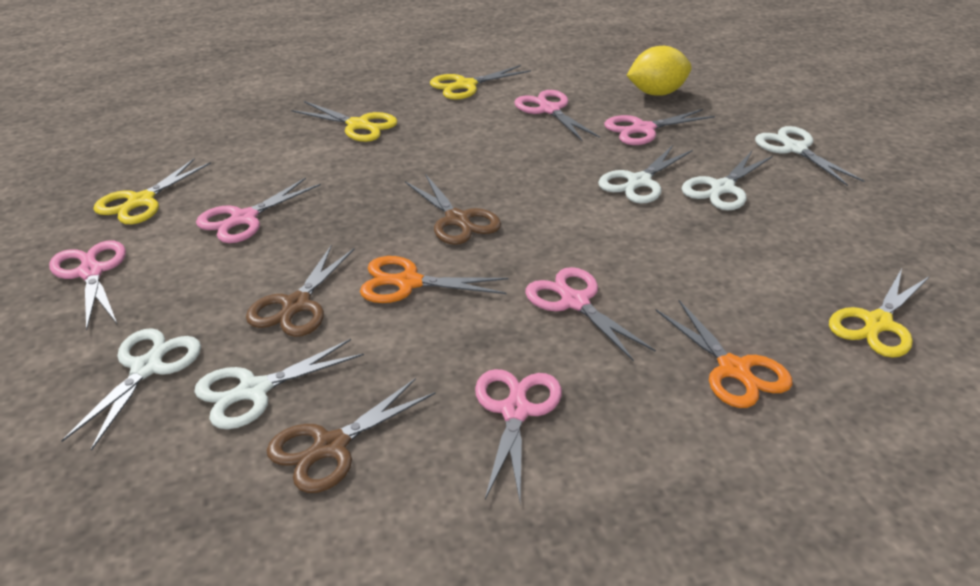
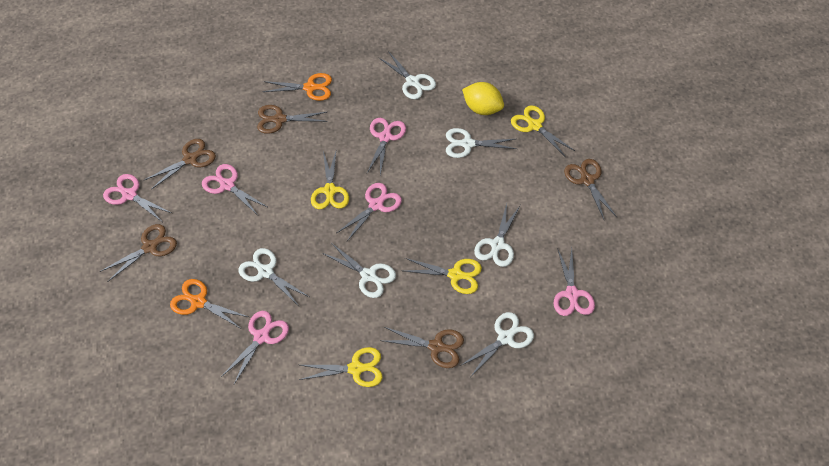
brown scissors: [246,245,354,337] [266,378,436,493] [405,174,501,245] = 3 -> [99,224,177,282] [144,139,216,189] [257,105,328,134] [381,327,464,368] [564,159,617,219] = 5
white scissors: [61,328,201,451] [194,339,364,429] [598,145,693,204] [681,151,773,210] [755,126,864,186] = 5 -> [238,248,309,306] [322,243,396,298] [378,51,436,99] [446,128,517,158] [460,312,534,376] [474,204,520,267] = 6

